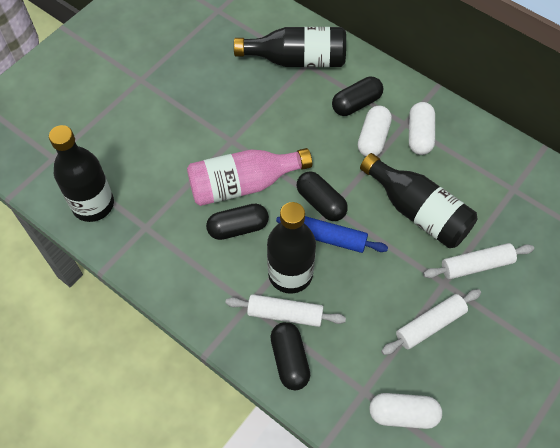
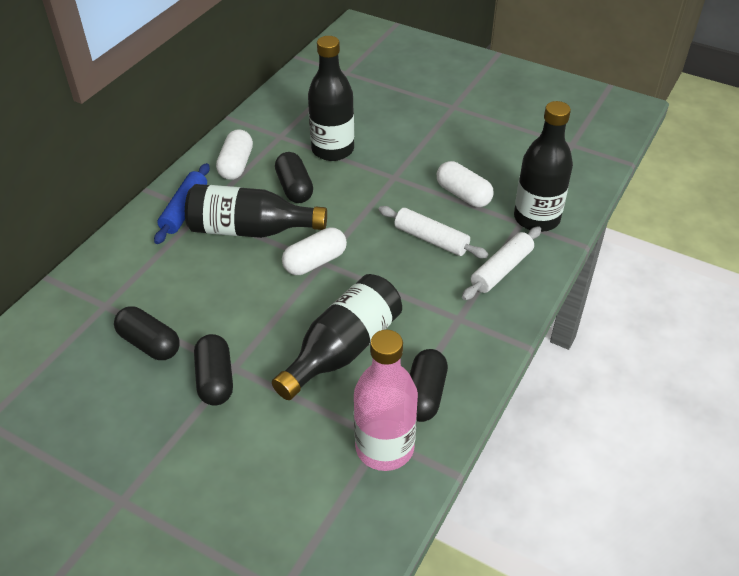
white rolling pin: [225,294,346,327] [381,289,481,355] [423,243,534,279] = 3 -> [378,206,488,258] [462,226,541,300] = 2

